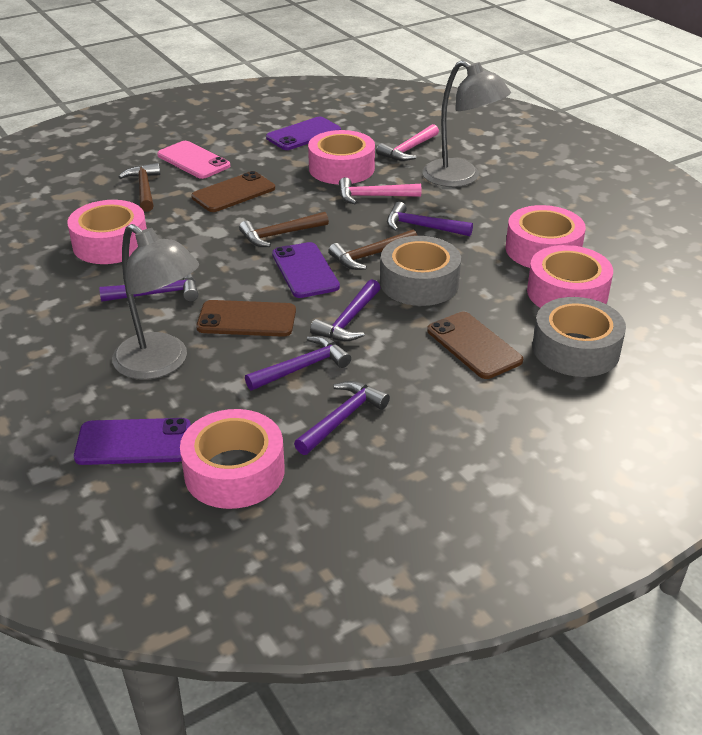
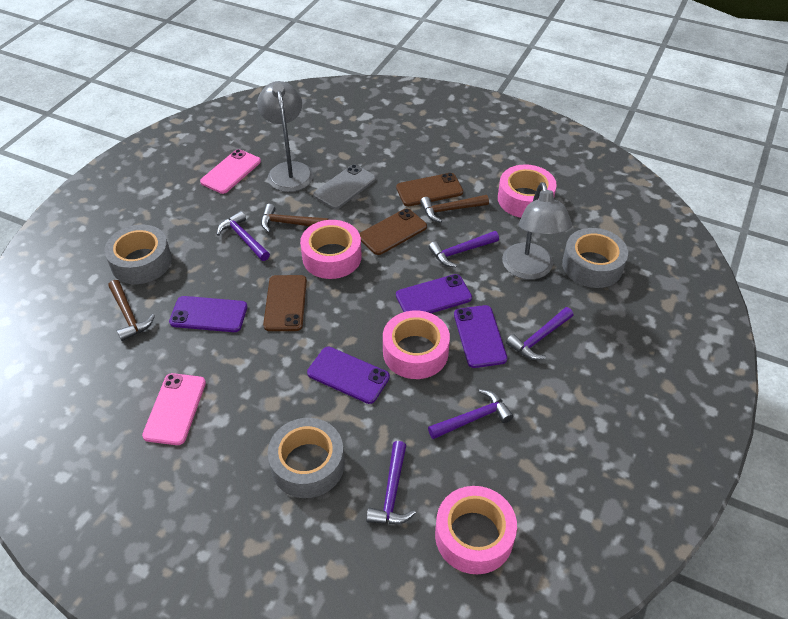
grey phone: none = 0 -> [313,164,376,209] = 1
grey tape: [380,236,461,306] [533,297,626,377] = 2 -> [104,224,172,284] [268,418,345,498] [562,228,628,288] = 3
pink hammer: [339,177,421,204] [376,124,439,161] = 2 -> none = 0
pink phone: [157,141,230,179] = 1 -> [142,373,206,445] [200,149,261,194] = 2
pink tape: [67,200,147,264] [180,409,285,509] [308,130,375,184] [505,205,586,268] [527,245,613,308] = 5 -> [300,220,361,279] [383,311,450,379] [435,486,517,574] [498,164,557,218] = 4
purple phone: [74,418,191,465] [266,117,341,150] [272,242,340,298] = 3 -> [169,296,247,332] [307,347,390,404] [396,274,472,313] [454,305,507,368] = 4

